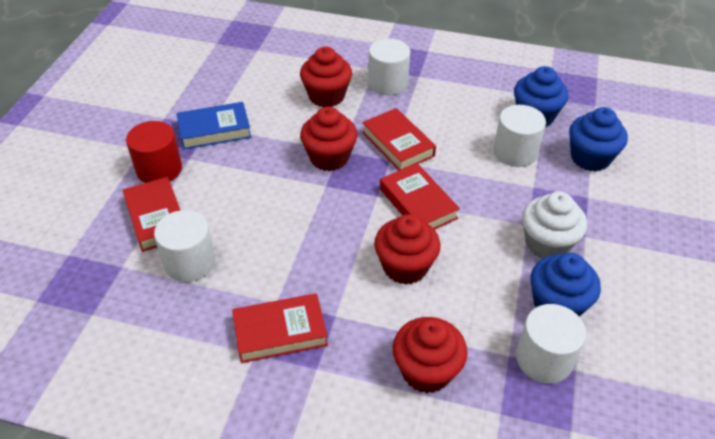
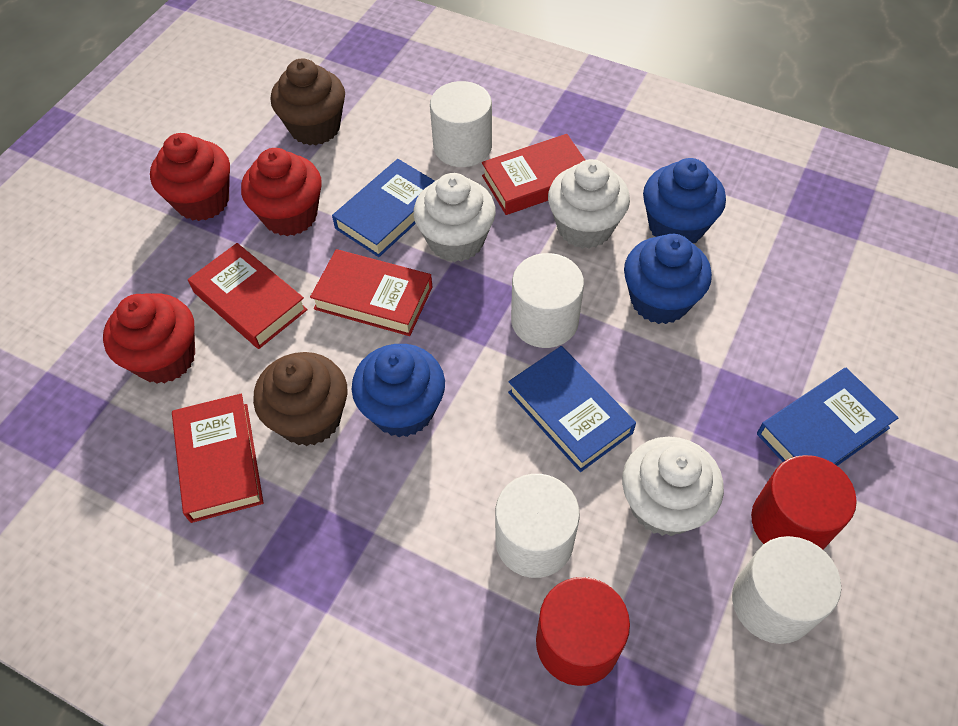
blue book: [177,102,251,149] = 1 -> [332,159,435,257] [508,346,636,472] [757,368,899,466] = 3
brown cupcake: none = 0 -> [253,352,347,446] [271,58,345,146] = 2
red cupcake: [300,47,352,107] [300,107,357,171] [374,214,440,285] [393,317,467,393] = 4 -> [103,293,195,384] [150,133,230,221] [241,148,322,236] = 3
red cylinder: [126,121,182,183] = 1 -> [536,577,630,686] [751,455,857,550] = 2
white cupcake: [522,191,587,258] = 1 -> [414,173,496,262] [548,159,630,249] [622,437,724,536] = 3

